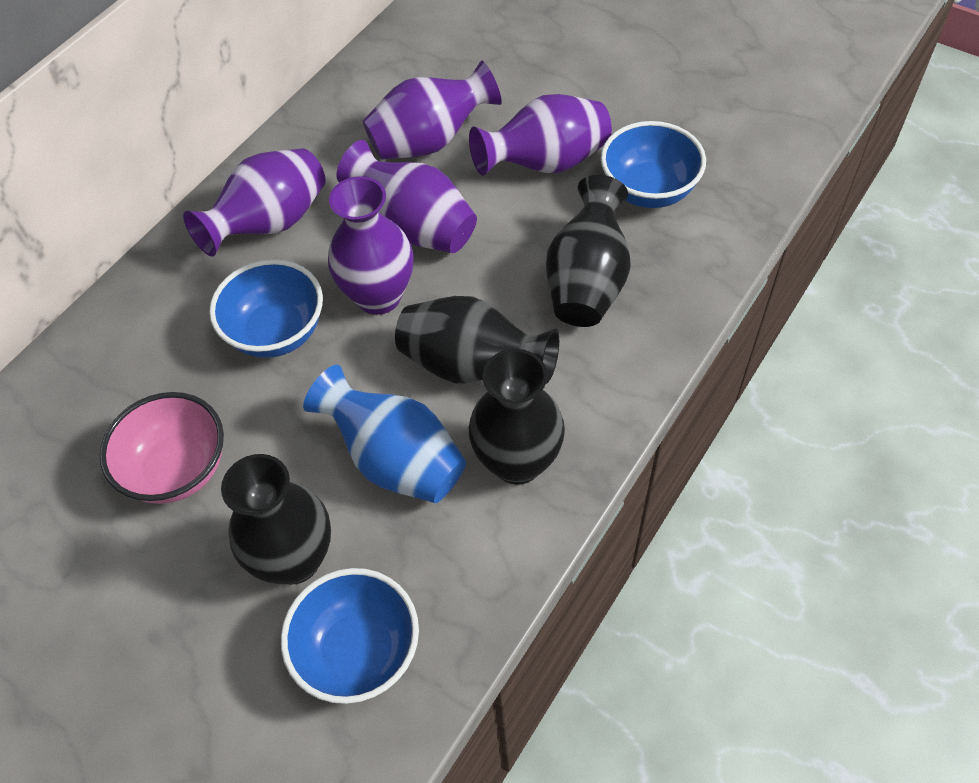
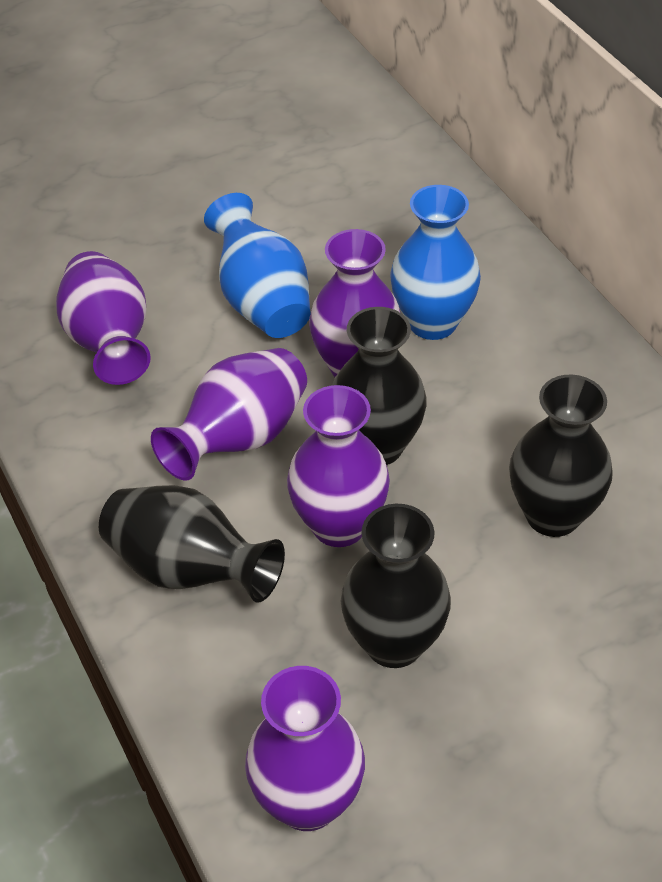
blue bowl: [209,259,323,358] [281,568,419,704] [601,121,706,208] = 3 -> none = 0
blue vase: [303,365,466,503] = 1 -> [204,193,310,338] [390,185,481,340] = 2
pink bowl: [100,392,224,504] = 1 -> none = 0

